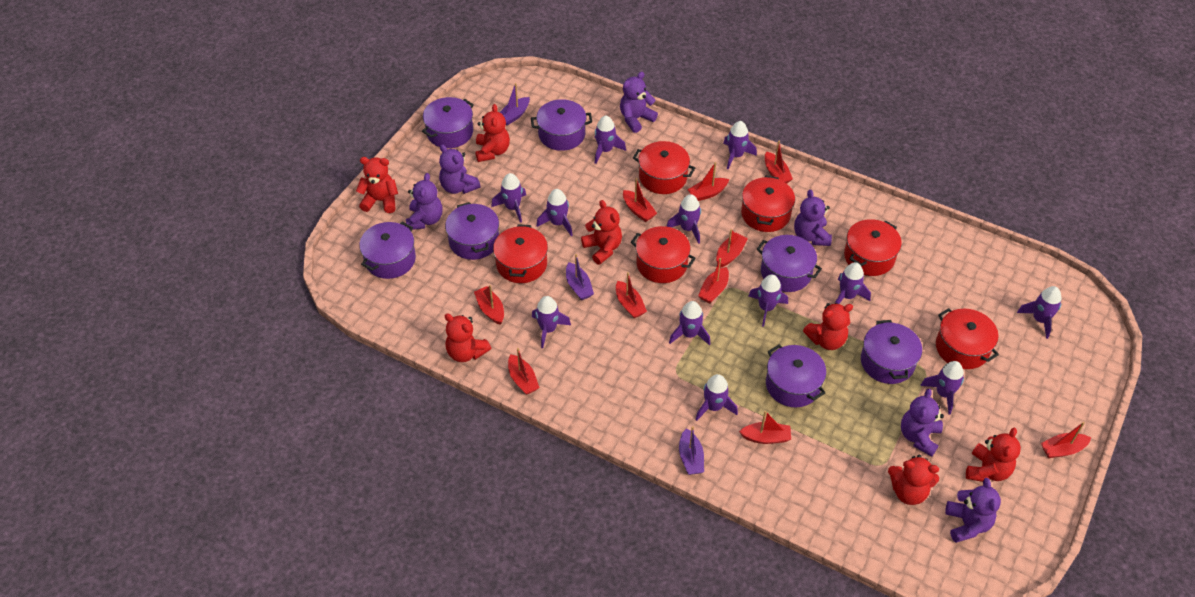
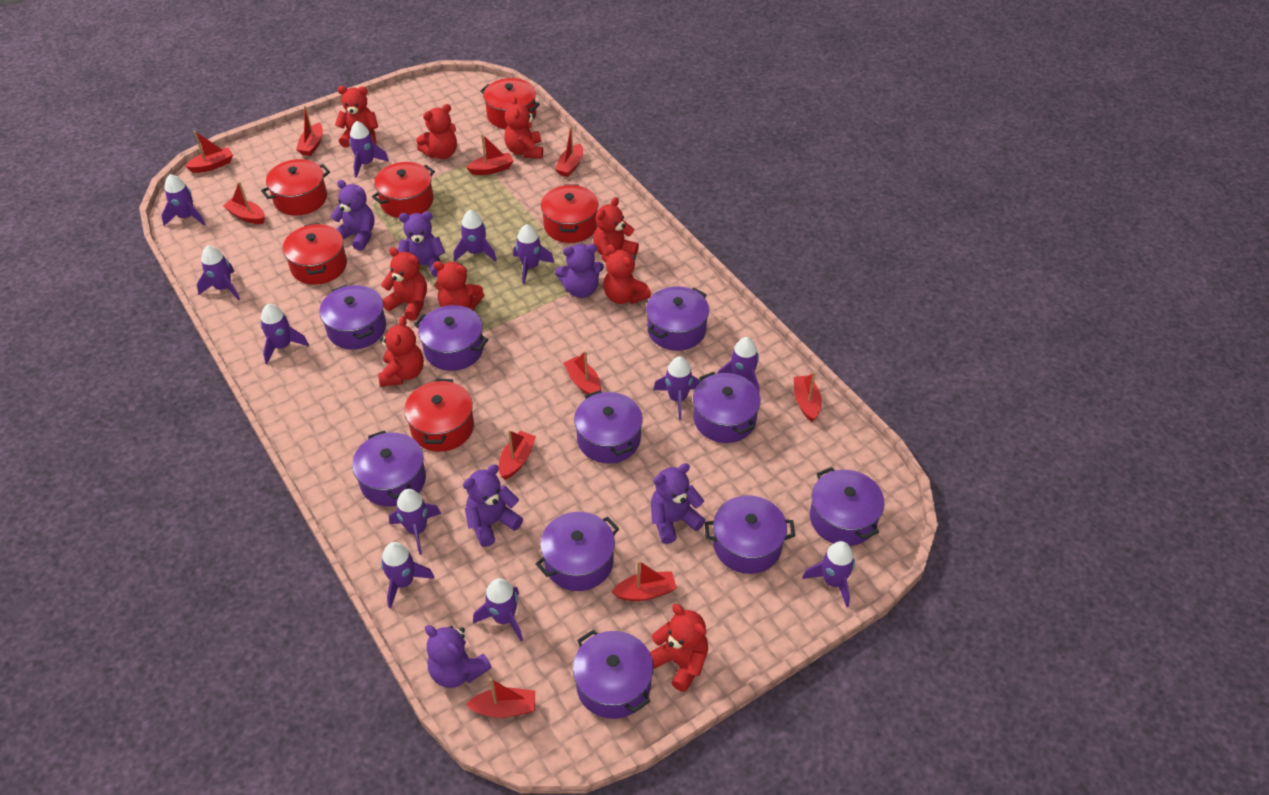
purple boat: [500,83,530,125] [566,254,594,300] [679,426,704,475] = 3 -> none = 0
purple pot: [359,222,416,279] [422,97,474,148] [445,202,499,260] [531,99,592,151] [757,235,822,292] [766,345,826,407] [861,320,922,384] = 7 -> [319,285,386,350] [352,430,426,507] [414,305,489,371] [536,512,619,591] [573,630,653,719] [574,390,643,463] [646,286,709,351] [693,372,761,443] [705,495,795,574] [810,467,885,546] = 10
red teddy bear: [356,157,398,213] [445,313,491,362] [475,104,510,162] [581,200,622,265] [803,303,853,350] [888,455,939,505] [966,428,1021,482] = 7 -> [335,86,378,148] [378,316,424,387] [381,247,427,321] [416,104,457,159] [433,261,484,310] [504,96,543,159] [593,197,639,262] [604,244,651,304] [650,604,708,692] = 9

